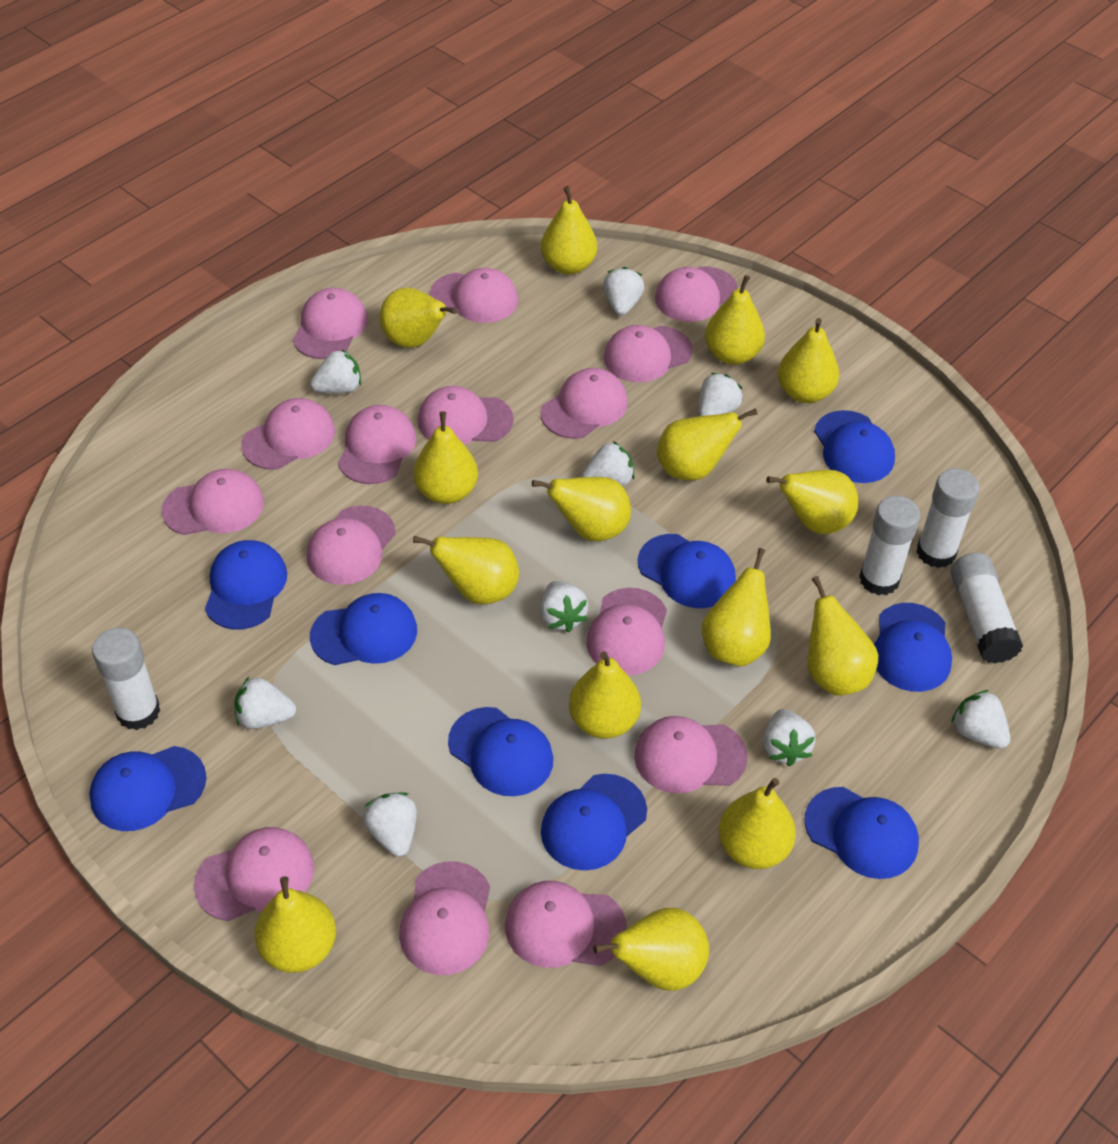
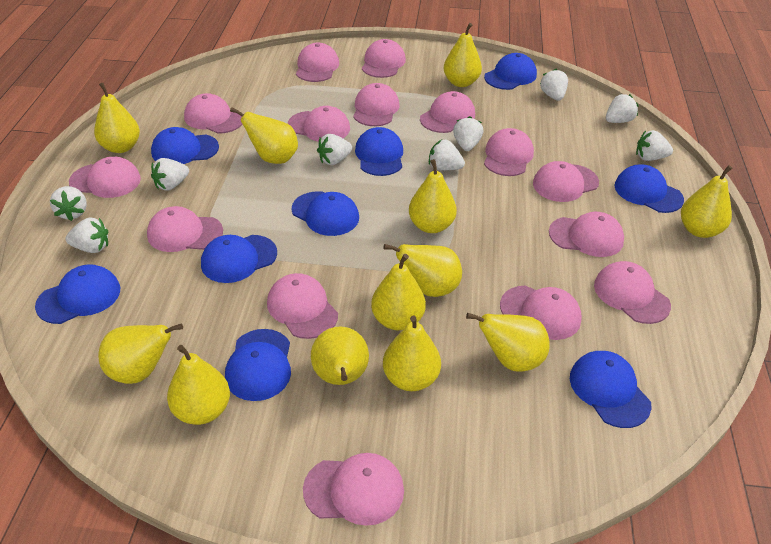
white glue stick: [92,628,160,730] [859,496,920,596] [916,468,980,568] [951,553,1023,664] = 4 -> none = 0
yellow pear: [254,876,336,973] [380,288,457,348] [413,411,478,504] [413,536,519,604] [532,477,631,541] [541,186,597,274] [569,651,641,739] [593,908,709,991] [657,408,758,480] [702,548,771,666] [705,275,765,365] [719,778,796,869] [766,470,858,534] [778,318,839,403] [807,576,878,696] = 15 -> [94,83,140,153] [98,323,183,384] [167,345,230,425] [230,107,298,164] [311,327,369,385] [371,254,426,330] [383,316,441,391] [384,244,462,297] [409,159,457,233] [444,23,482,87] [466,313,550,372] [681,165,732,238] = 12

